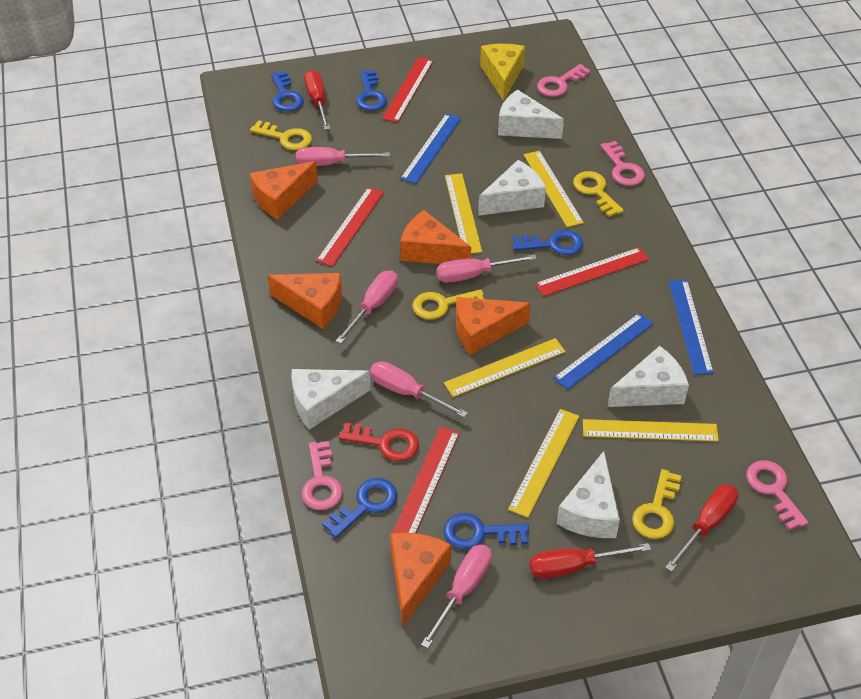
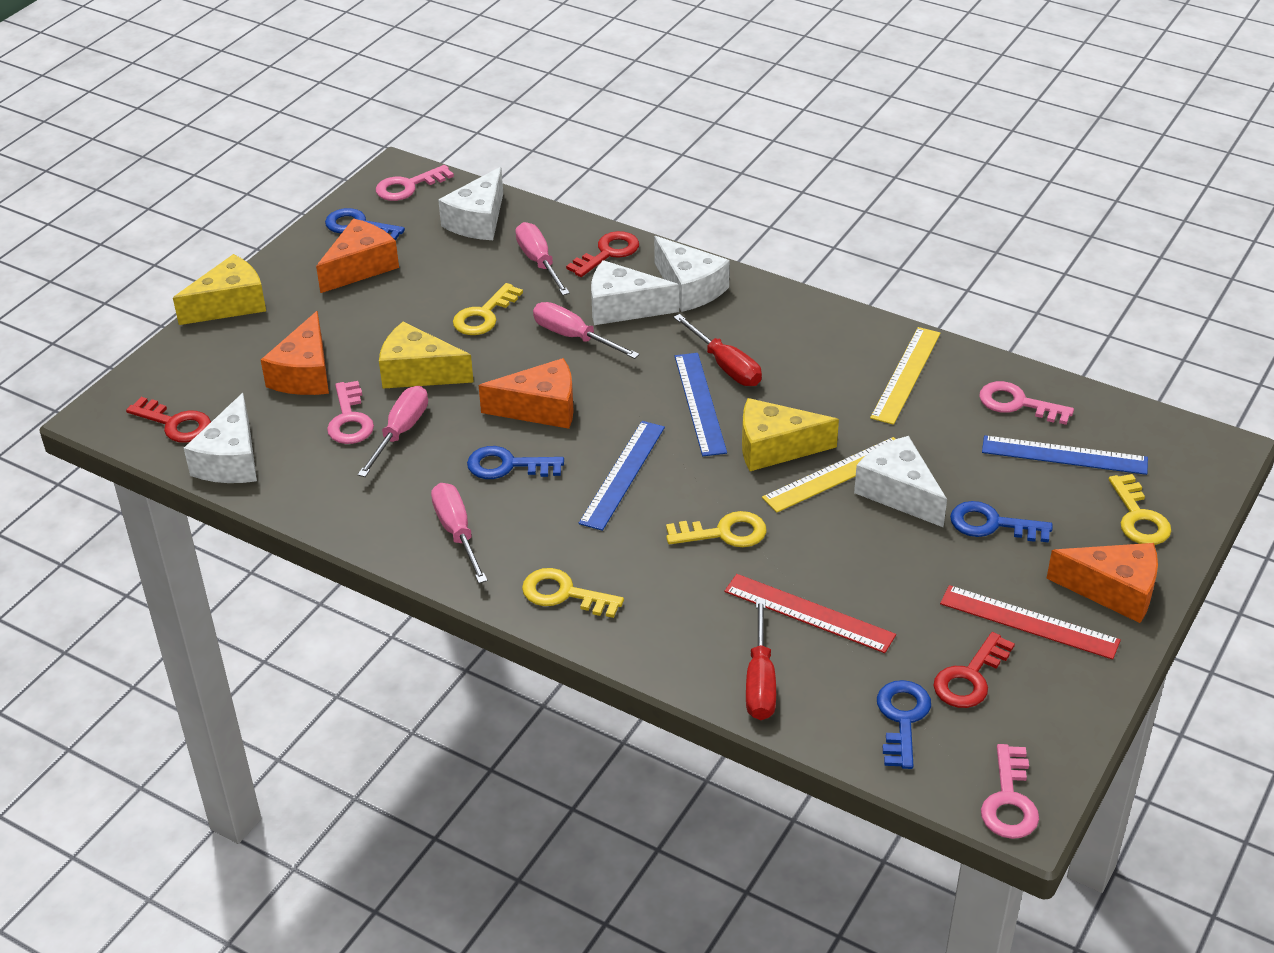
blue key: [271,71,304,112] [322,478,397,538] [356,70,387,111] [444,513,529,549] [513,230,583,255] = 5 -> [325,208,405,240] [467,446,564,479] [877,680,931,769] [950,501,1053,542] = 4
orange cheese: [250,161,318,220] [267,273,342,329] [390,532,451,626] [400,210,471,264] [456,297,531,355] = 5 -> [261,311,329,395] [316,219,399,293] [479,358,574,429] [1046,543,1158,623] = 4
pink screwdriver: [296,147,390,166] [336,270,398,344] [370,361,468,418] [421,544,492,649] [437,254,537,283] = 5 -> [358,386,428,477] [431,483,487,583] [515,222,570,295] [533,302,640,359] = 4
red key: [339,422,419,462] = 1 -> [126,397,211,443] [566,231,639,277] [933,632,1015,708] = 3
red ruler: [316,187,384,267] [382,57,434,123] [392,427,460,533] [535,247,649,296] = 4 -> [724,574,896,653] [940,585,1121,660] = 2
red screwdriver: [304,70,330,130] [529,543,651,579] [665,484,739,572] = 3 -> [674,314,762,386] [746,599,776,720] = 2
yellow cheese: [480,44,525,101] = 1 -> [173,254,266,325] [379,322,474,389] [742,398,839,471] = 3
yellow ruler: [444,338,566,397] [445,173,482,254] [508,409,579,518] [524,151,584,227] [583,419,719,442] = 5 -> [762,437,895,513] [870,327,941,425] = 2

